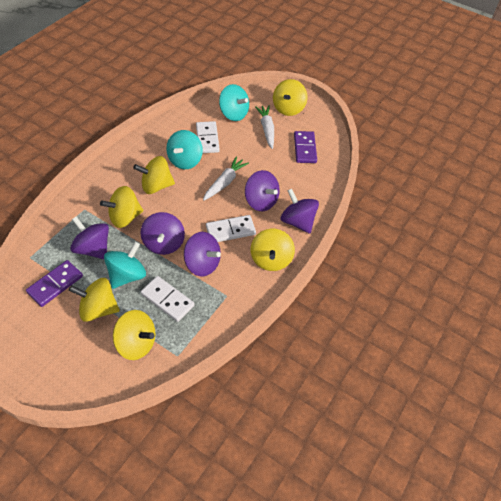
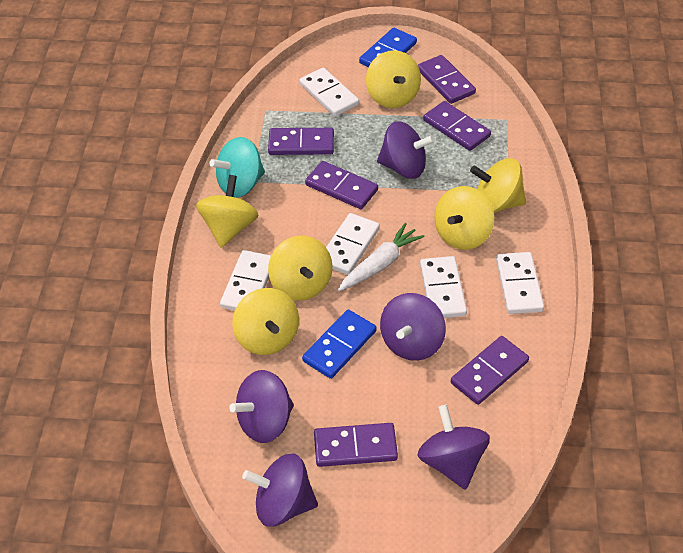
blue domino: none = 0 -> [302,309,376,379] [359,28,417,67] = 2
purple domino: [26,260,83,307] [294,131,317,163] = 2 -> [268,128,334,155] [305,161,378,209] [314,423,398,467] [418,55,476,104] [423,101,491,151] [451,336,529,405] = 6
turquoise spinning top: [104,242,146,289] [166,130,203,169] [219,84,249,121] = 3 -> [209,137,265,198] = 1
white carrot: [203,156,249,201] [255,106,274,149] = 2 -> [338,223,425,291] = 1
white domino: [141,276,195,322] [196,121,220,153] [206,215,256,242] = 3 -> [220,250,271,311] [299,68,359,116] [326,213,380,275] [420,256,467,318] [496,252,544,314] = 5

